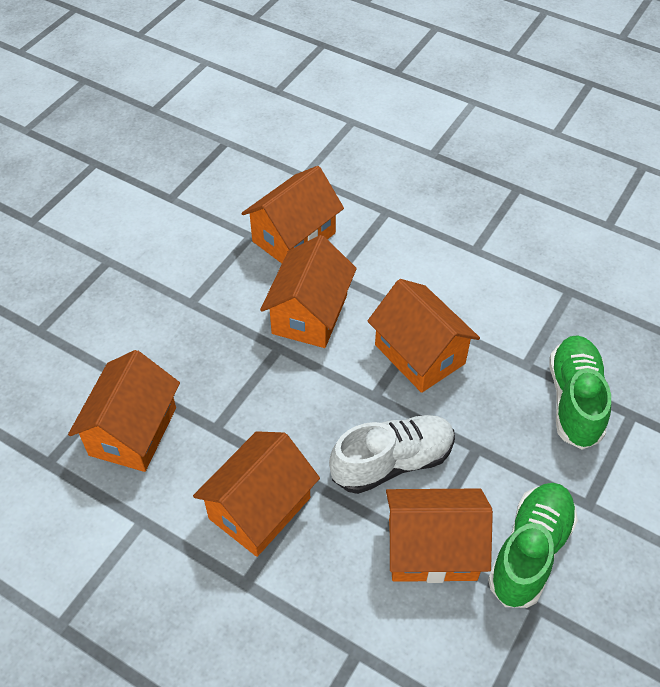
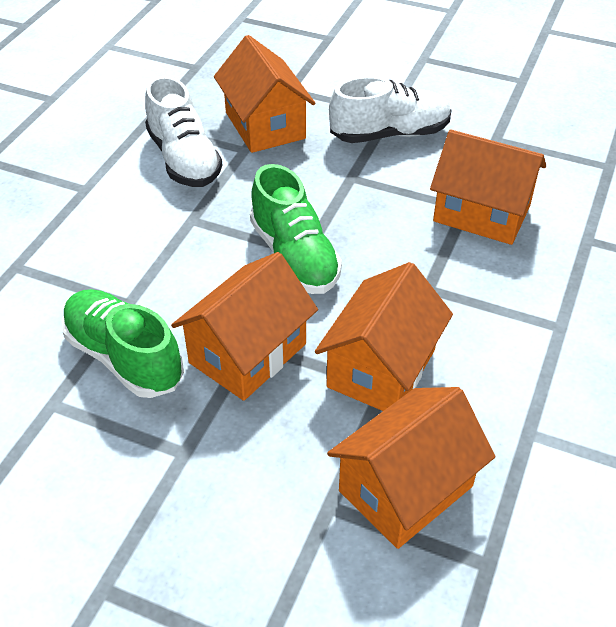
orange house: [68,350,180,472] [193,431,320,557] [241,166,344,263] [260,235,357,348] [367,279,480,393] [386,489,493,583] = 6 -> [171,252,318,401] [214,35,315,153] [315,262,453,411] [327,387,496,549] [430,130,546,245] = 5
white shoe: [329,415,455,494] = 1 -> [145,76,222,187] [329,76,452,143] = 2

